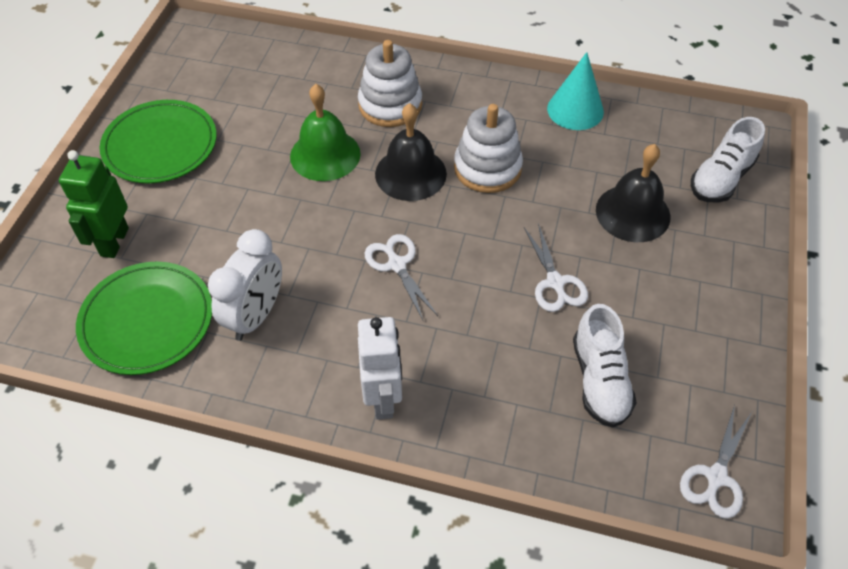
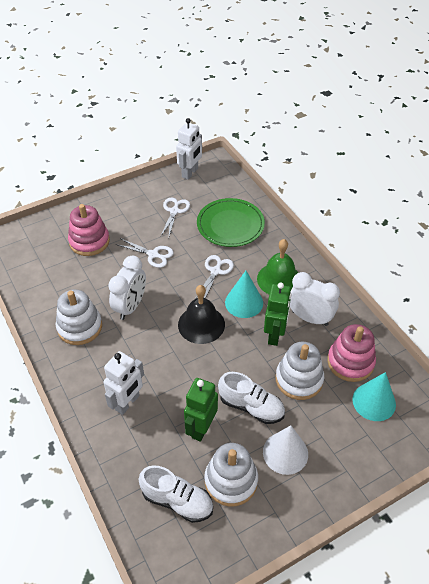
black bell: [375,103,447,201] [596,144,671,242] = 2 -> [178,285,225,344] = 1
green plate: [76,262,212,375] [99,100,217,183] = 2 -> [197,198,265,247] = 1
green robot: [59,150,129,258] = 1 -> [184,378,218,442] [264,282,291,346] = 2
pink stacking toy: none = 0 -> [68,204,110,256] [327,324,376,382] = 2
turquoise cone: [547,52,604,130] = 1 -> [225,271,263,318] [352,372,396,421] = 2
white clock: [208,229,282,341] = 1 -> [108,256,146,320] [290,272,340,326] = 2
white cone: none = 0 -> [263,425,308,475] = 1
white robot: [358,317,402,420] = 1 -> [103,351,144,415] [176,118,202,180] = 2
white stacking toy: [358,40,422,127] [454,104,523,193] = 2 -> [56,289,102,345] [204,443,258,507] [275,342,324,400] = 3

